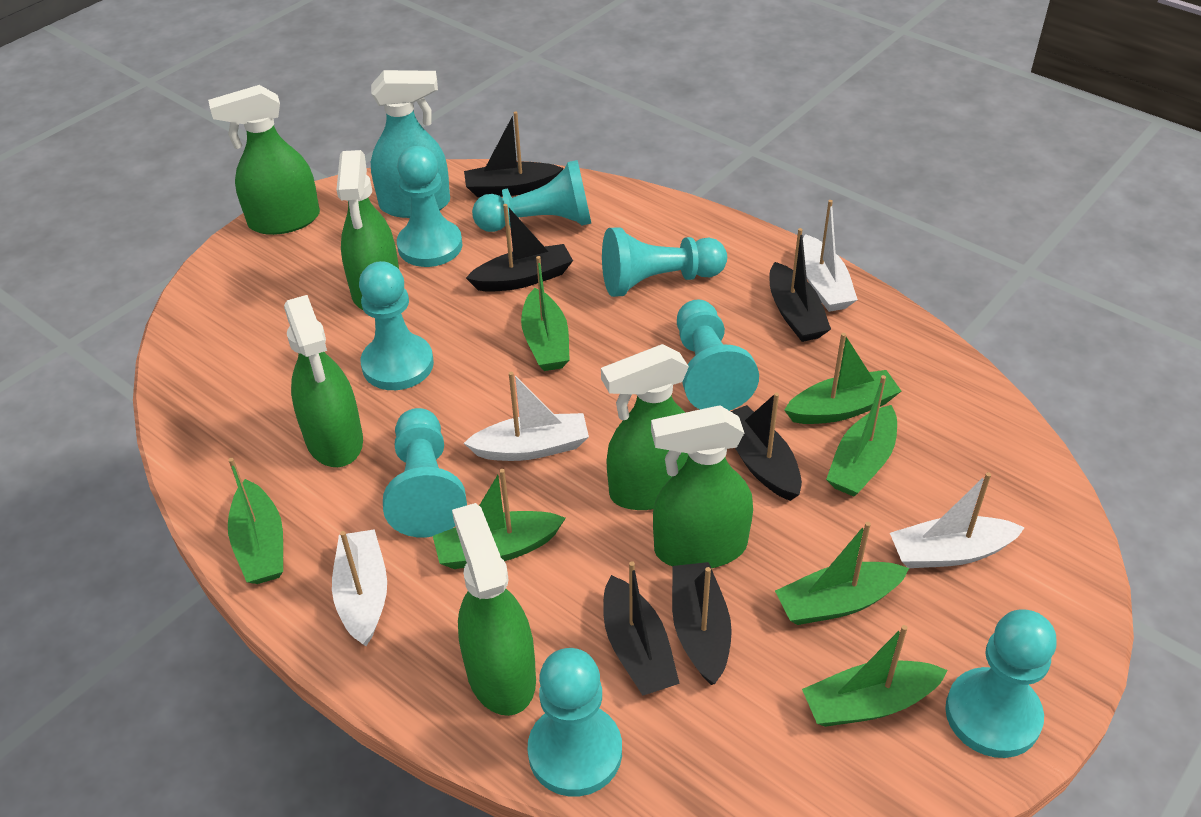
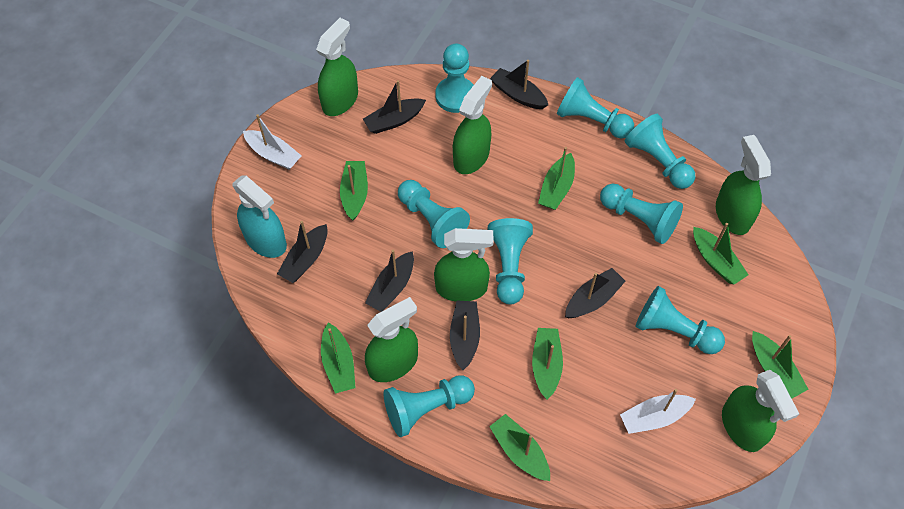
white boat: [332,529,387,646] [464,372,589,461] [803,200,858,312] [890,472,1025,568] = 4 -> [243,114,302,170] [620,389,696,434] = 2

